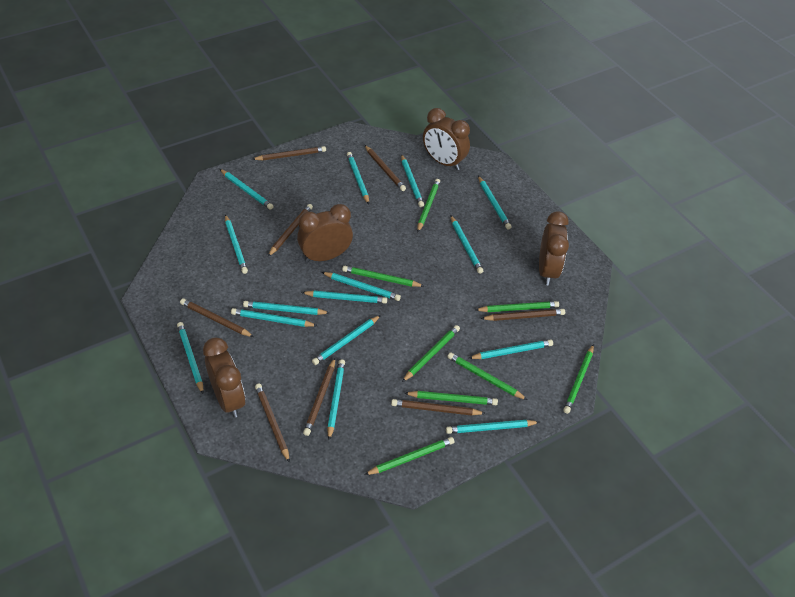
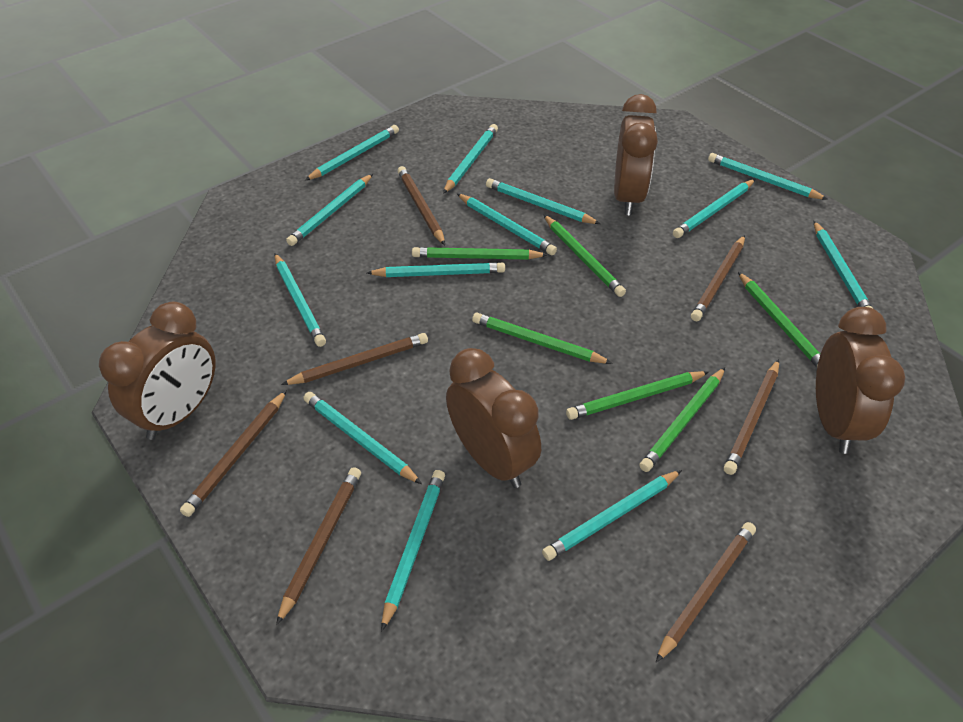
brown pencil: [180,299,254,337] [252,146,326,160] [255,384,290,463] [268,204,313,257] [303,358,335,436] [365,145,406,191] [391,399,486,416] [481,309,565,321] = 8 -> [180,390,287,517] [276,467,361,625] [281,333,428,385] [397,166,445,245] [656,522,756,663] [691,235,745,321] [724,359,779,475] = 7
green pencil: [342,266,424,287] [364,437,454,475] [402,325,460,382] [405,391,498,405] [417,179,440,233] [447,352,527,400] [476,301,559,312] [563,344,594,414] = 8 -> [412,247,548,260] [472,313,613,364] [544,215,626,297] [566,371,709,420] [639,367,725,472] [738,272,820,367] = 6
turquoise pencil: [177,322,203,394] [220,169,273,210] [225,214,248,274] [231,308,318,327] [243,301,330,315] [301,291,387,304] [312,315,381,365] [322,272,401,301] [327,359,345,440] [347,152,369,204] [401,154,424,207] [446,420,539,434] [450,215,483,274] [469,339,553,359] [478,176,512,229] = 15 -> [275,253,326,347] [286,174,373,246] [303,392,422,484] [305,125,399,181] [367,263,505,277] [381,470,445,632] [443,124,498,194] [457,193,557,255] [486,178,601,224] [542,470,682,561] [673,179,755,238] [708,153,828,200] [814,221,872,308] = 13

